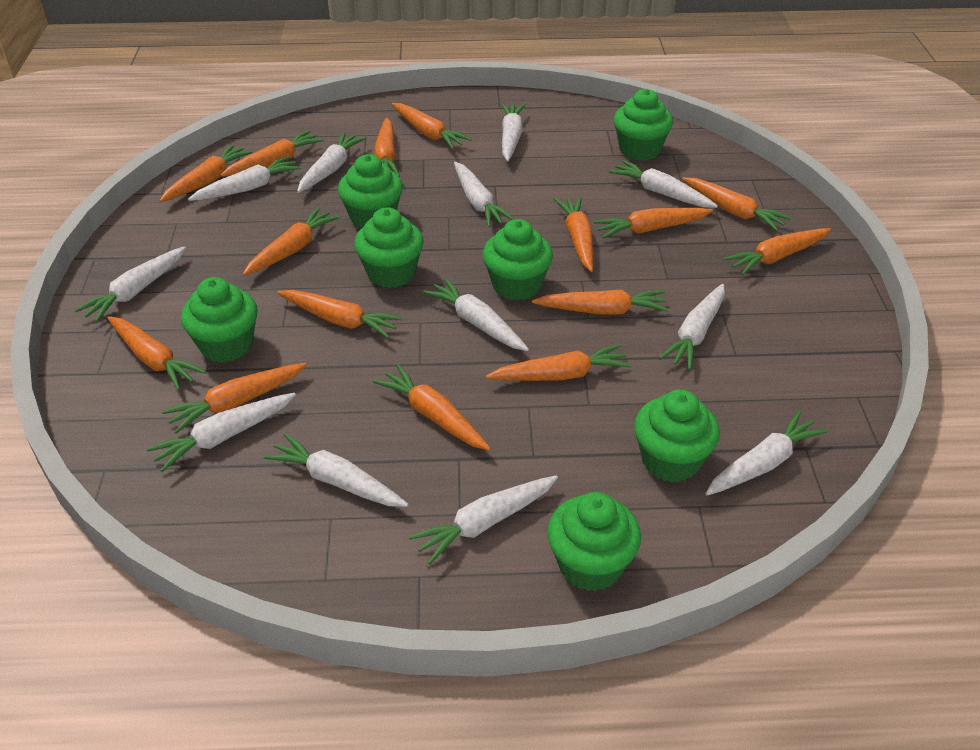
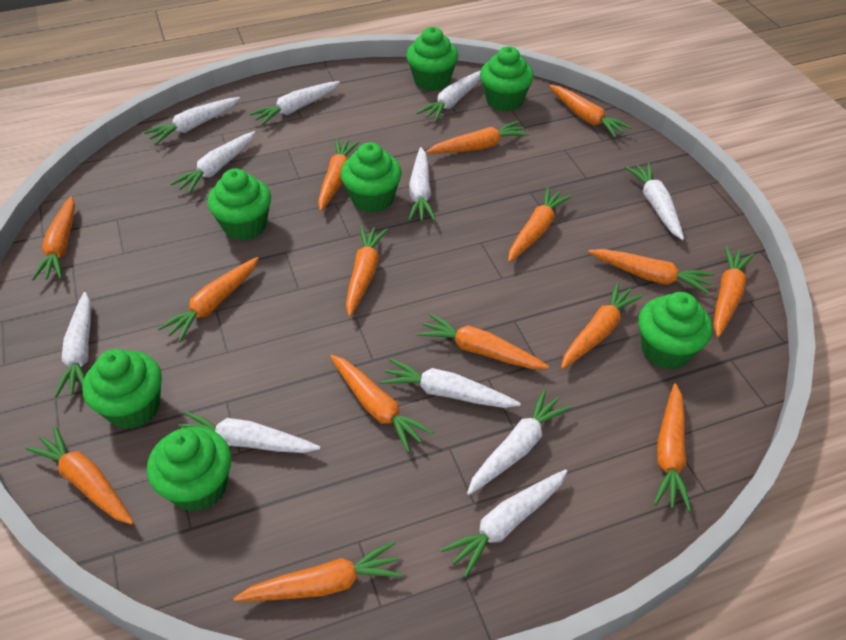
white carrot: [75,246,186,322] [147,393,296,472] [188,156,301,201] [264,434,408,507] [297,132,366,193] [409,475,558,565] [423,278,529,351] [454,162,514,227] [501,103,526,161] [609,160,718,208] [659,284,725,370] [705,411,828,496] = 12 -> [54,292,91,398] [144,97,240,145] [170,131,256,194] [178,411,320,453] [249,81,340,126] [380,358,521,408] [408,147,436,221] [417,71,481,122] [440,469,568,578] [467,389,571,495] [625,163,684,240] = 11

